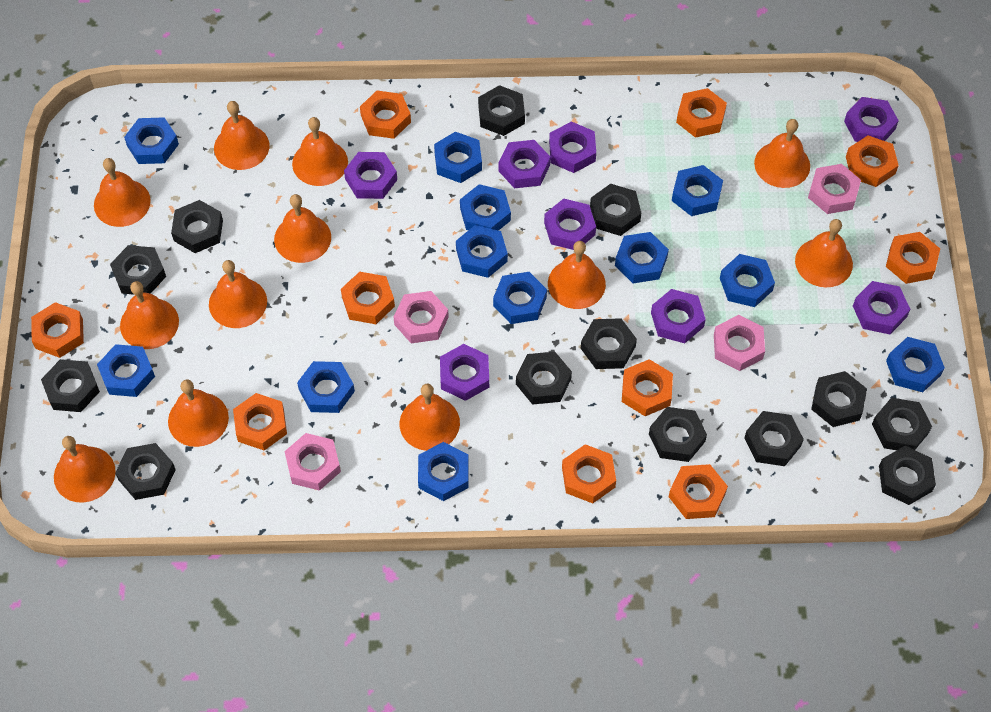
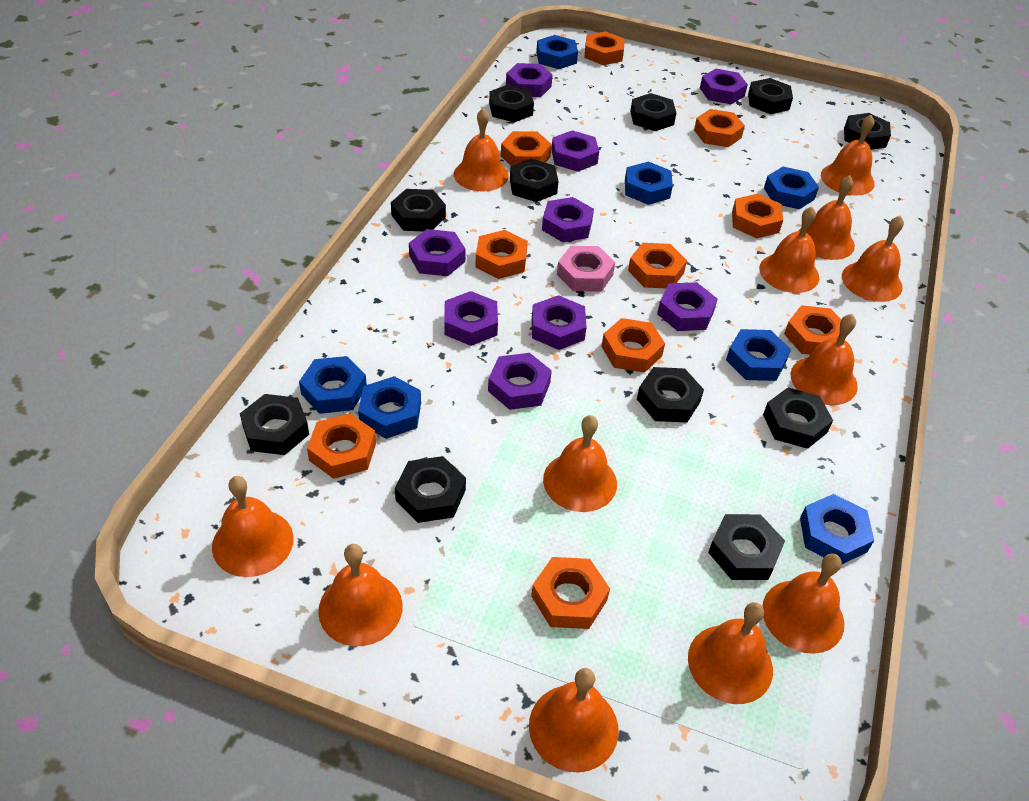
black nut: [41,359,100,412] [110,245,166,295] [115,443,176,500] [171,200,223,253] [478,85,525,136] [516,352,572,405] [581,318,637,369] [590,184,641,236] [649,407,707,462] [744,411,804,466] [811,371,867,427] [872,397,932,450] [879,446,936,505] = 13 -> [240,394,309,455] [391,189,446,232] [395,456,466,523] [489,84,534,123] [510,159,558,202] [630,93,676,131] [637,367,704,422] [708,514,785,580] [748,78,793,114] [763,388,833,449] [844,113,891,150] = 11
blue nut: [97,344,155,397] [124,117,179,164] [297,361,355,413] [418,442,469,501] [434,132,482,183] [456,225,508,278] [460,184,511,231] [493,272,547,324] [615,232,669,283] [672,165,723,216] [720,254,775,307] [886,337,945,392] = 12 -> [299,356,367,414] [358,376,421,439] [536,35,578,69] [625,161,673,205] [726,329,791,381] [764,167,819,209] [800,494,874,564] = 7
pink nut: [284,433,341,491] [394,291,449,343] [714,315,765,371] [808,164,861,214] = 4 -> [557,246,615,291] = 1
purple nut: [344,152,397,199] [440,344,489,401] [498,140,551,188] [544,198,596,250] [549,121,596,173] [651,289,706,343] [844,97,899,142] [853,281,910,334] = 8 -> [409,229,466,276] [444,291,498,346] [488,353,552,410] [506,63,553,97] [532,295,587,350] [542,197,594,242] [551,130,599,172] [657,282,717,331] [700,69,748,104] = 9

